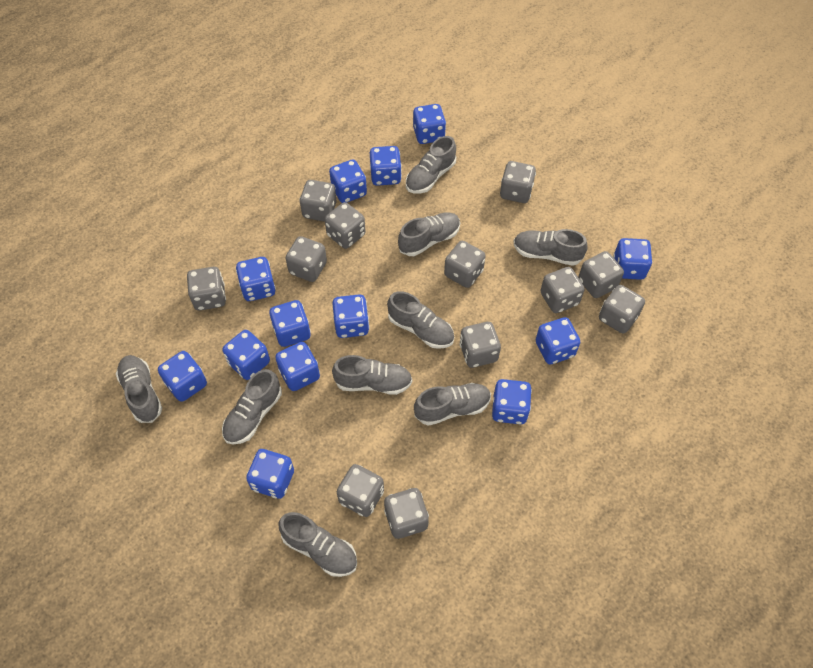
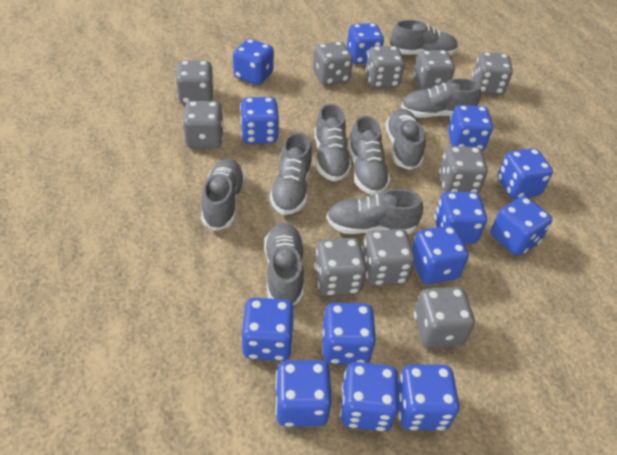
grey dice: [187,267,226,310] [285,236,327,282] [300,180,336,222] [325,202,366,249] [337,464,384,517] [384,488,429,539] [444,241,486,288] [459,322,501,368] [500,161,536,203] [540,267,585,313] [578,251,624,298] [599,285,645,334] = 12 -> [176,60,213,105] [182,101,224,148] [313,41,353,85] [315,238,367,296] [362,229,415,286] [365,46,405,88] [414,50,455,90] [414,287,475,348] [439,146,488,194] [472,52,513,95] = 10

